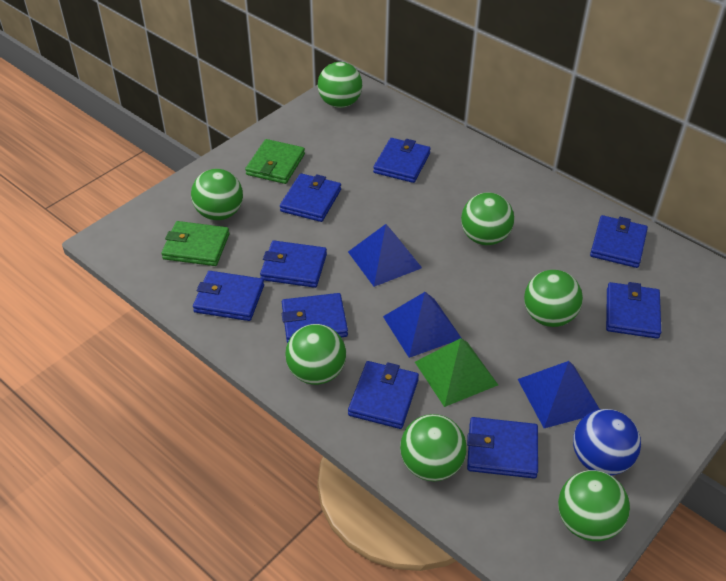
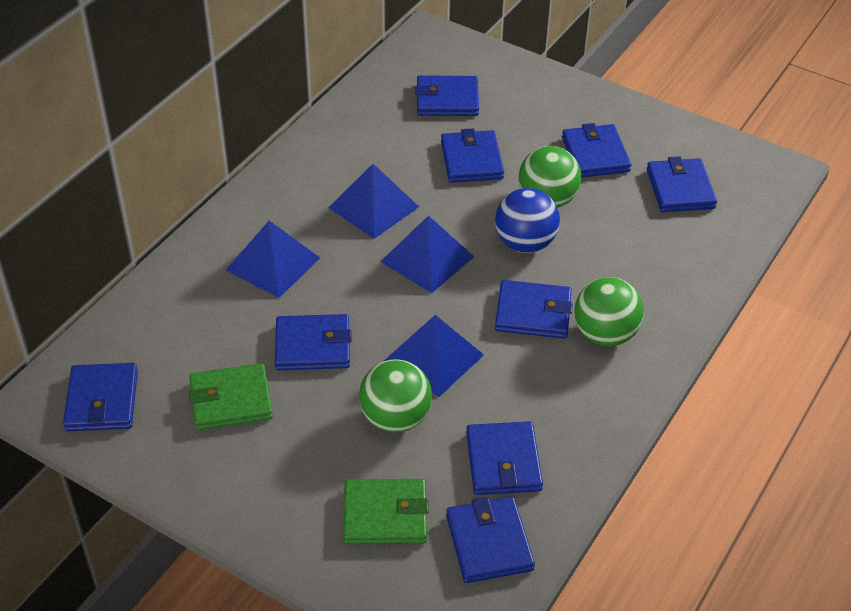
blue pyramid: [348,224,422,287] [383,292,461,358] [518,361,600,428] = 3 -> [226,221,320,298] [328,164,419,239] [380,216,474,293] [384,315,484,397] = 4
green ball: [191,169,243,220] [285,324,346,385] [318,62,362,108] [400,414,467,481] [461,193,514,245] [524,270,583,327] [558,470,630,541] = 7 -> [359,359,432,433] [519,146,581,208] [574,277,644,346] = 3
green pyramid: [415,338,498,407] = 1 -> none = 0

